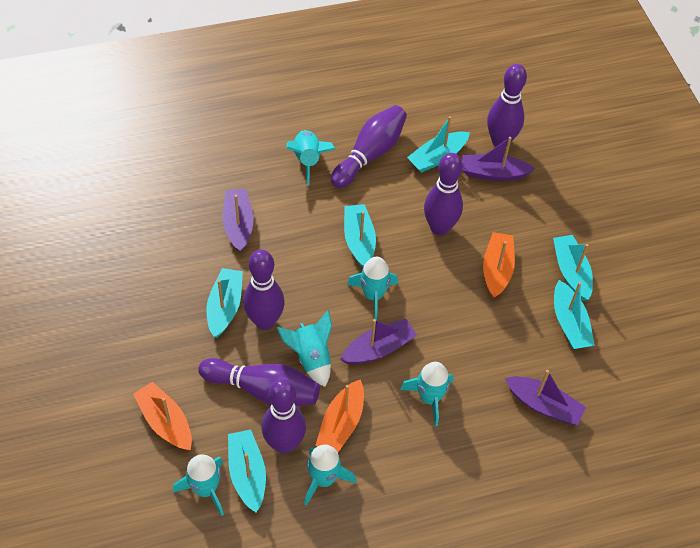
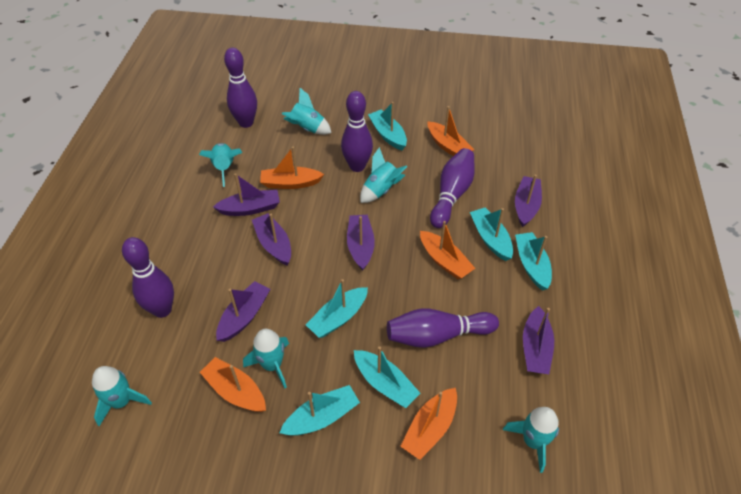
orange boat: [133,382,192,450] [315,379,364,452] [483,232,515,298] = 3 -> [200,357,266,412] [260,147,324,189] [400,388,457,460] [420,221,475,279] [428,106,474,156] = 5
purple boat: [223,189,254,253] [340,319,417,364] [462,137,535,181] [505,370,586,425] = 4 -> [213,173,280,216] [216,281,270,342] [252,213,291,265] [347,215,375,271] [515,174,542,227] [523,306,554,374] = 6
purple bowling pin: [198,358,320,406] [243,250,285,330] [262,379,306,454] [331,105,407,188] [424,153,463,236] [487,64,527,147] = 6 -> [122,237,174,318] [224,47,257,128] [341,91,373,172] [387,308,499,348] [430,148,475,228] = 5

